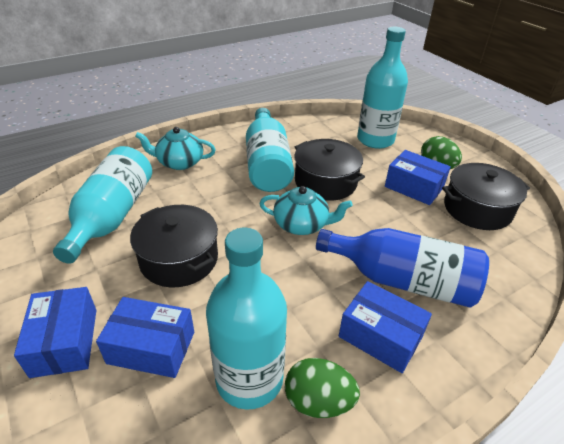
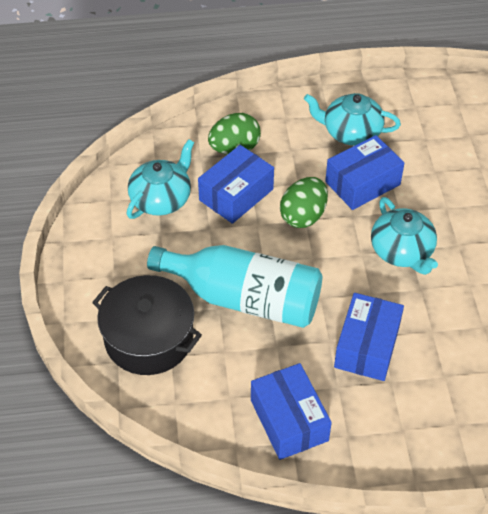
black pot: [130,205,218,287] [294,139,365,201] [442,163,530,230] = 3 -> [92,275,202,375] = 1
blue bottle: [316,228,489,308] = 1 -> none = 0
turquoise bottle: [53,146,152,264] [206,228,287,410] [246,108,294,192] [357,27,408,149] = 4 -> [147,245,322,328] = 1
turquoise teapot: [135,127,216,170] [259,186,353,235] = 2 -> [127,139,194,219] [304,93,401,146] [371,197,438,275] = 3

